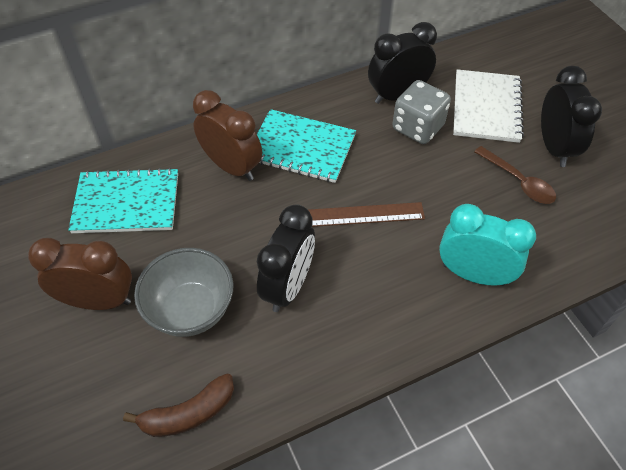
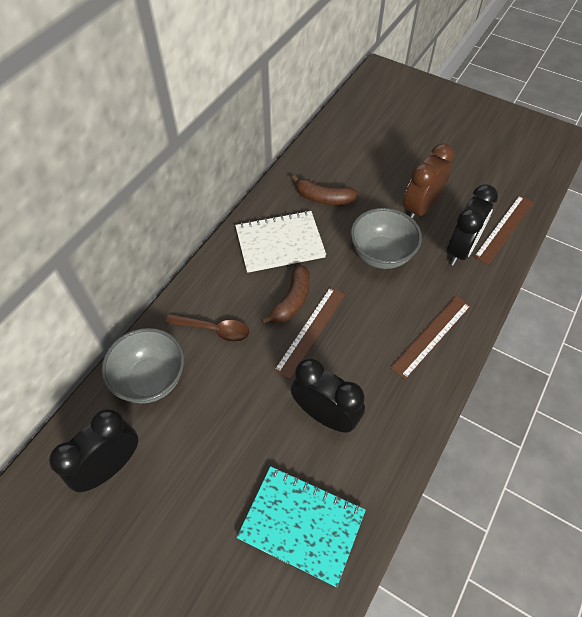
brown banana: [123,373,234,437] = 1 -> [261,264,310,324] [292,175,358,205] = 2
brown clock: [28,238,132,310] [193,90,262,181] = 2 -> [403,143,455,219] = 1
brown ruler: [309,202,425,227] = 1 -> [274,287,345,379] [390,296,471,380] [474,195,534,265] = 3
grey bowl: [134,248,234,337] = 1 -> [102,328,184,403] [351,208,422,269] = 2
grey dice: [392,80,451,144] = 1 -> none = 0
turquoise clock: [439,204,536,286] = 1 -> none = 0
turquoise notebook: [68,168,178,233] [257,109,356,183] = 2 -> [237,466,366,587] = 1

